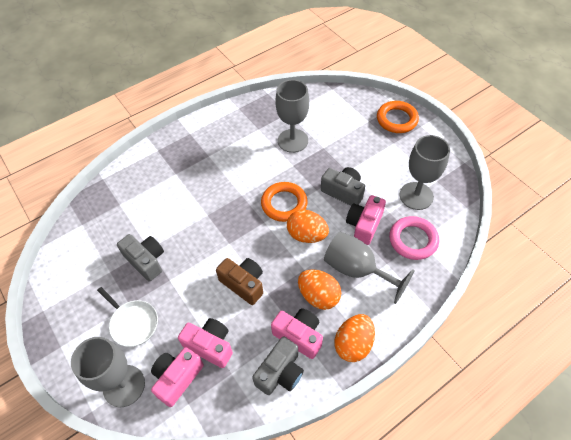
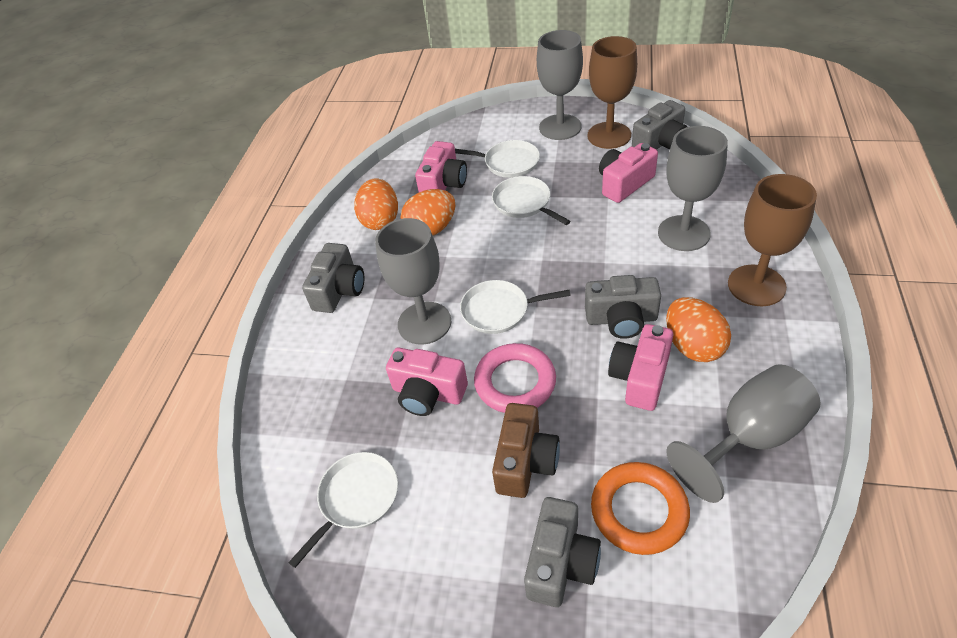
brown goblet: none = 0 -> [587,36,637,149] [728,174,817,306] = 2
grey camera: [117,234,164,281] [252,336,304,395] [321,167,365,206] = 3 -> [302,243,364,313] [524,497,601,607] [585,275,661,339] [632,100,687,150] = 4
orange ring: [261,182,308,222] [377,101,419,133] = 2 -> [591,462,690,555] = 1
white pan: [97,287,158,347] = 1 -> [288,452,398,568] [455,140,540,178] [460,280,571,334] [492,176,570,225] = 4

